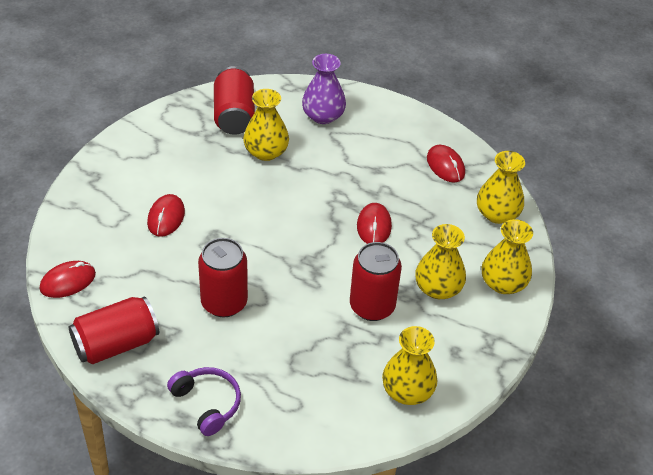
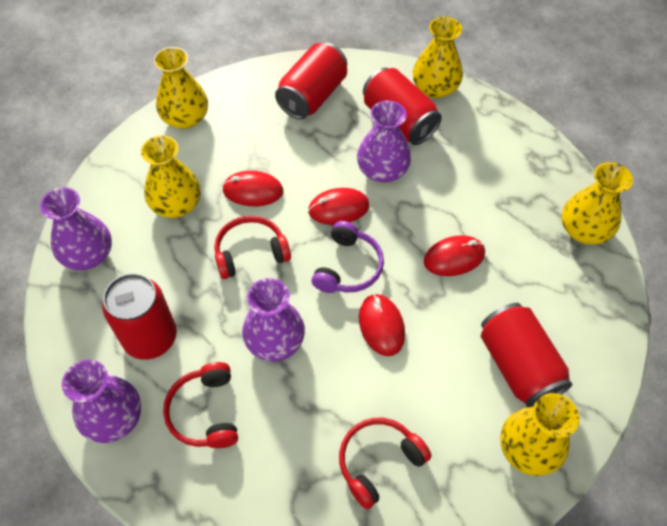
purple vase: [302,54,346,124] = 1 -> [40,187,112,270] [62,360,141,443] [242,278,305,362] [357,100,411,182] = 4
red headphones: none = 0 -> [163,362,238,448] [214,215,291,279] [339,418,431,509] = 3

